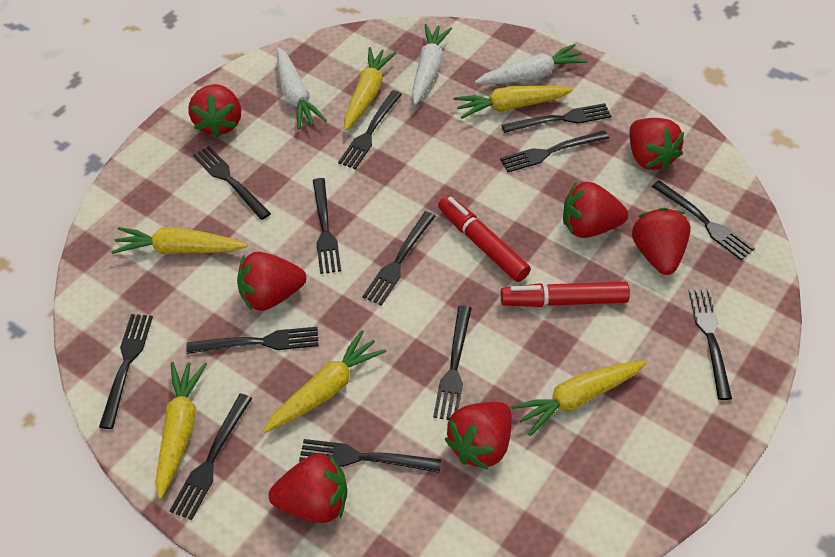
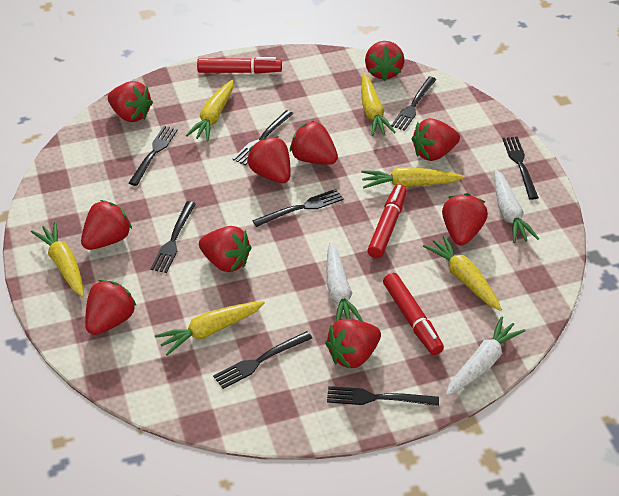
black fork: [99,314,153,429] [169,393,252,520] [186,327,319,354] [193,146,271,220] [299,439,441,473] [313,178,341,274] [338,90,402,169] [362,211,436,306] [433,305,472,420] [500,130,609,172] [501,103,611,133] [652,180,755,260] [689,289,732,400] = 13 -> [129,126,178,186] [151,201,196,273] [213,331,312,389] [232,110,293,165] [252,189,344,227] [327,386,439,406] [391,77,437,131] [502,137,539,200] = 8
red marker: [438,195,531,282] [501,282,630,307] = 2 -> [197,57,282,74] [367,184,407,259] [383,273,444,355] = 3
red strawberry: [189,84,241,138] [237,252,306,311] [269,454,347,523] [445,402,512,470] [563,182,628,238] [629,118,684,171] [632,208,691,275] = 7 -> [81,200,132,250] [85,280,136,335] [108,81,153,122] [199,226,251,272] [247,136,291,183] [290,121,338,165] [325,319,381,369] [365,41,405,81] [412,118,460,161] [442,193,488,246] = 10

